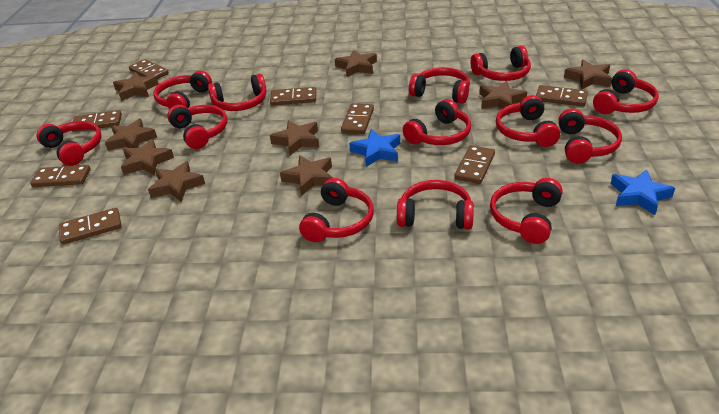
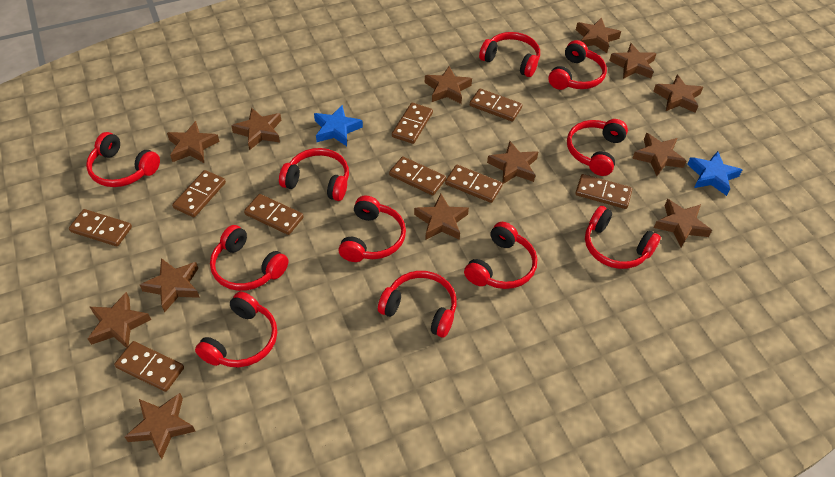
brown domino: [30,165,91,187] [59,208,122,245] [72,110,122,132] [129,59,169,79] [270,87,316,105] [341,103,374,134] [454,145,495,184] [536,85,588,107] = 8 -> [69,209,132,246] [114,341,184,392] [172,170,226,217] [244,194,304,235] [389,156,446,196] [392,103,433,144] [445,165,503,203] [470,89,522,121] [575,174,632,209] = 9
brown star: [105,119,157,151] [113,72,159,101] [121,139,174,175] [148,161,205,202] [270,120,319,155] [280,155,333,196] [335,50,377,77] [479,81,527,109] [564,60,612,89] = 9 -> [88,292,151,348] [125,393,196,459] [140,258,200,313] [167,121,219,163] [231,108,281,150] [414,193,469,240] [425,66,472,104] [487,141,538,184] [576,18,621,53] [609,43,657,79] [632,133,686,176] [653,74,703,113] [654,199,712,247] = 13
red headphones: [37,121,102,166] [153,71,212,109] [167,105,227,149] [208,74,267,111] [299,178,374,242] [397,180,474,229] [403,99,471,145] [409,67,470,104] [471,46,531,81] [490,178,563,244] [496,95,560,147] [558,108,622,164] [593,69,659,114] = 13 -> [86,132,160,187] [195,292,277,367] [210,225,288,291] [279,148,349,201] [338,195,406,262] [378,271,457,338] [464,222,537,289] [479,32,540,77] [548,40,607,90] [567,119,628,176] [585,206,661,269] = 11

